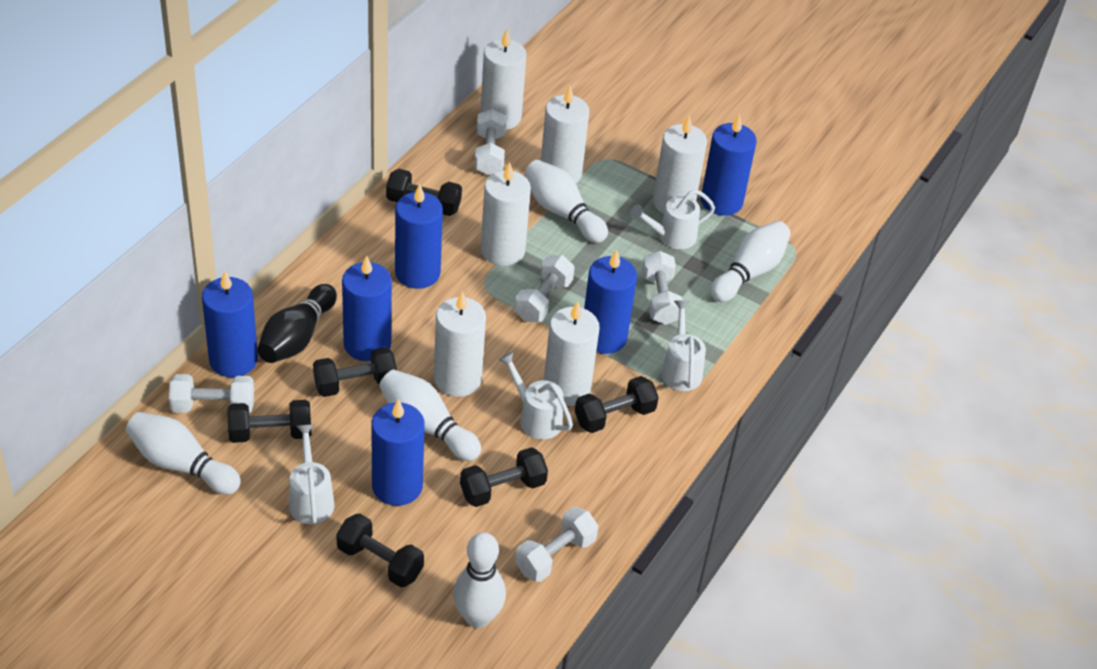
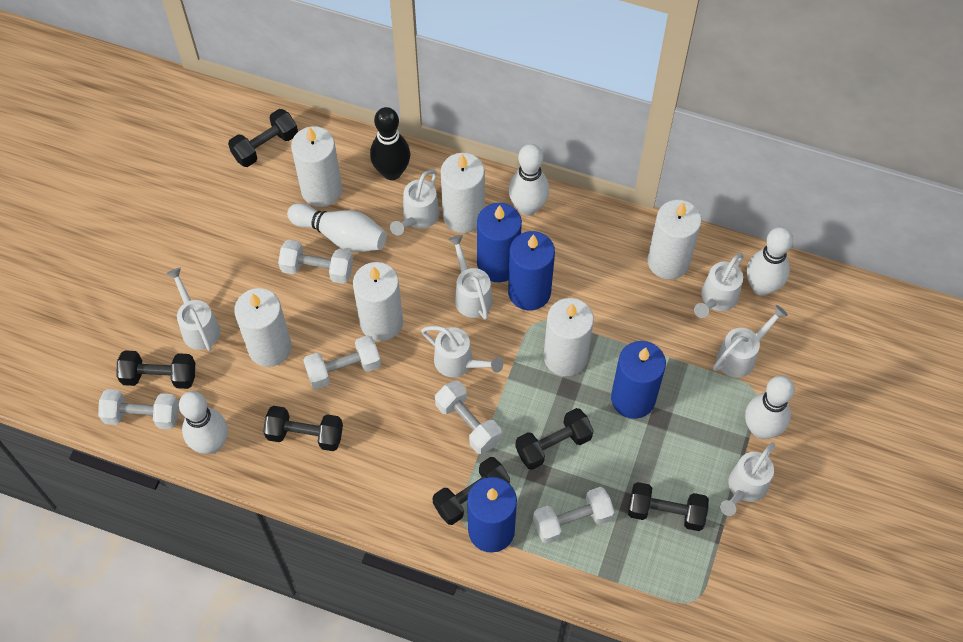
blue candle: [202,271,258,377] [342,255,392,361] [371,399,425,506] [395,184,443,289] [584,249,637,354] [701,114,757,216] = 6 -> [467,477,517,553] [477,203,522,282] [508,231,555,310] [611,341,666,419] = 4
white watering can: [289,424,334,524] [498,352,573,440] [630,189,715,249] [661,300,706,391] = 4 -> [166,267,220,351] [390,170,440,236] [421,326,503,377] [448,235,493,320] [694,253,744,318] [713,305,788,378] [720,442,775,516] = 7

